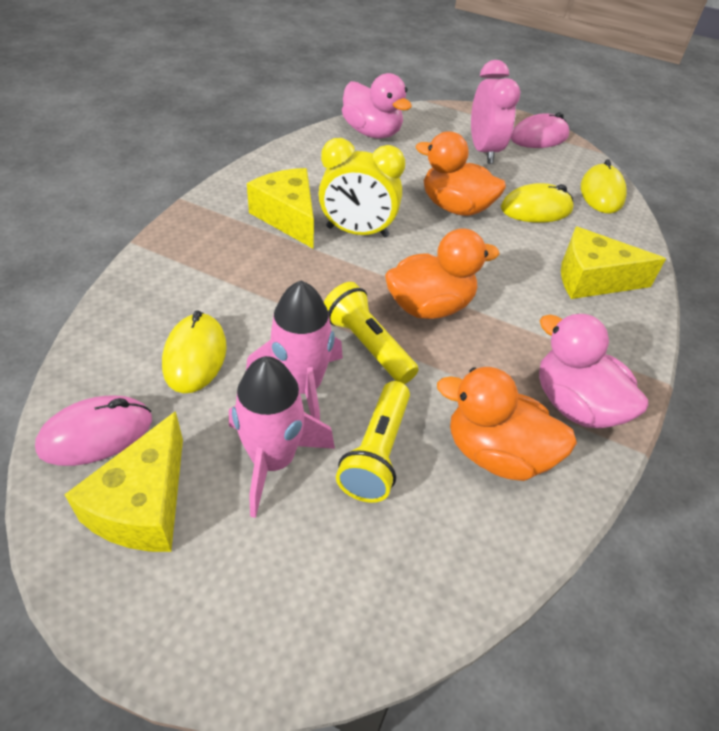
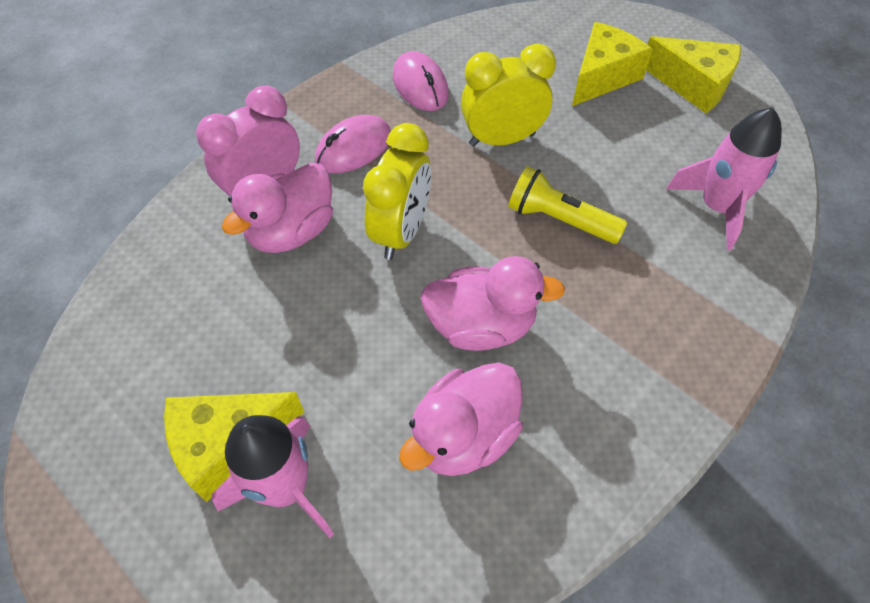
orange duck: [385,228,499,319] [415,131,506,216] [437,367,577,481] = 3 -> none = 0
pink duck: [342,73,412,138] [539,314,649,429] = 2 -> [222,163,333,253] [399,362,523,476] [420,256,565,351] = 3
yellow clock: [318,138,405,237] = 1 -> [363,123,431,260] [461,44,556,147] = 2
yellow flashlight: [324,282,419,384] [336,381,410,503] = 2 -> [508,166,627,244] = 1
yellow mouse: [162,310,227,393] [501,183,574,223] [581,159,627,213] = 3 -> none = 0

